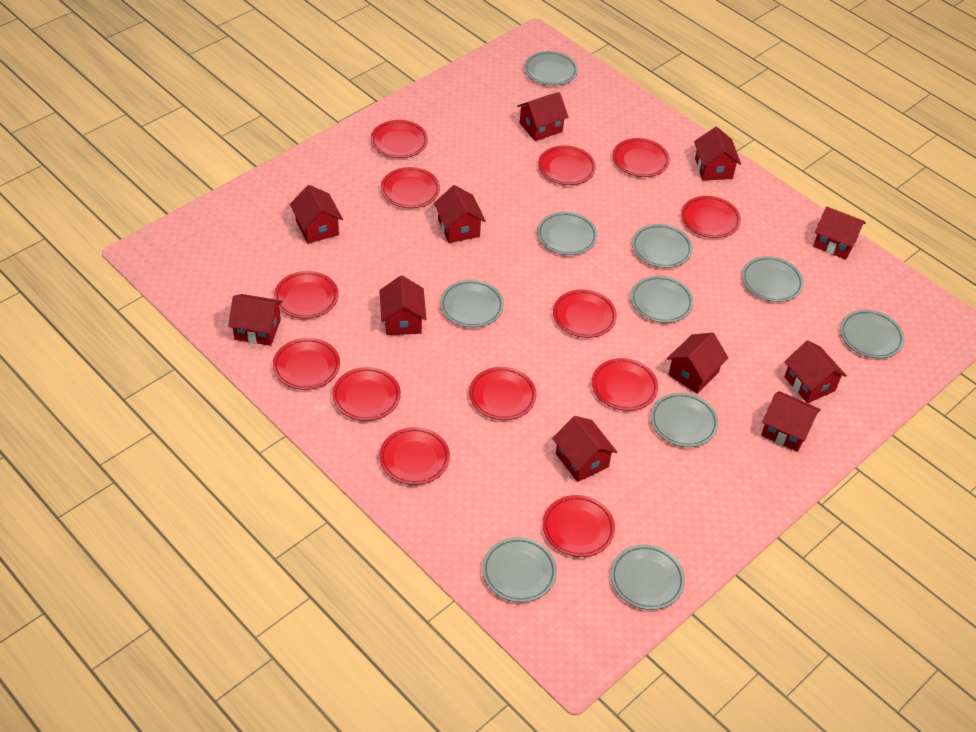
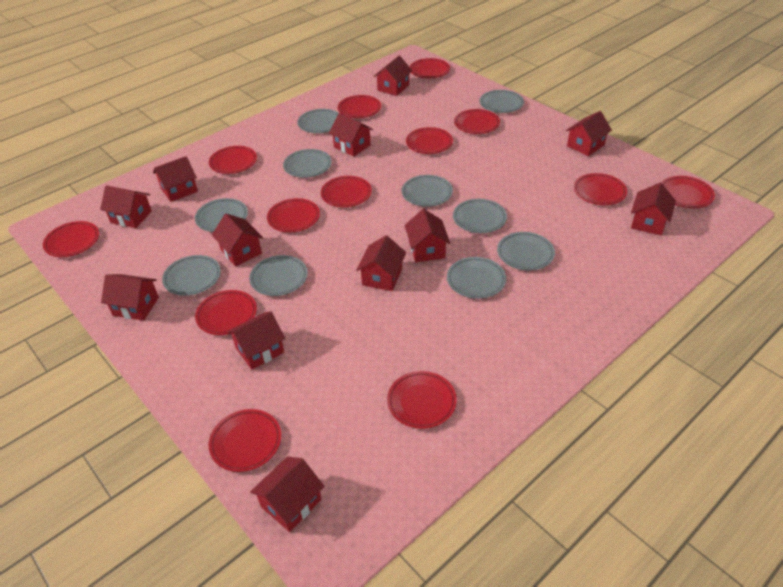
red house: [228,294,283,346] [290,185,343,244] [379,275,426,335] [434,185,486,243] [517,92,568,141] [552,416,617,482] [667,332,728,394] [694,127,741,181] [761,391,821,452] [784,340,847,403] [813,206,866,260] = 11 -> [100,185,152,228] [101,274,159,321] [153,156,198,202] [212,214,263,266] [227,311,285,370] [250,457,325,532] [329,113,373,157] [356,235,406,291] [373,55,412,96] [405,209,450,262] [566,111,612,156] [631,183,676,235] = 12

